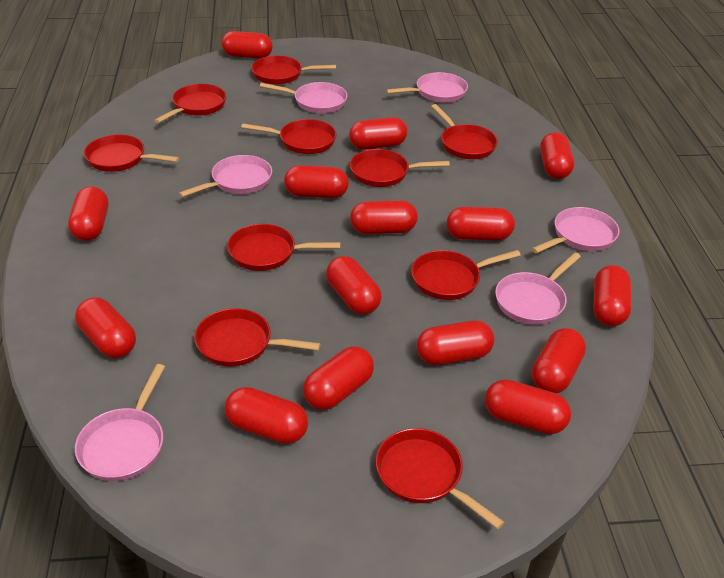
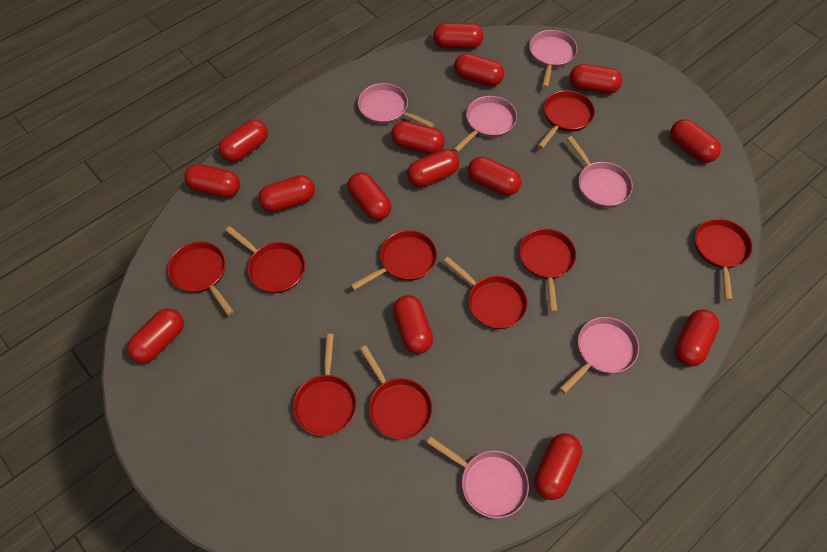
red pan: [84,134,179,172] [154,84,226,123] [194,308,321,366] [227,224,341,271] [241,119,336,154] [251,56,336,85] [350,149,450,187] [376,428,504,529] [411,250,521,300] [431,104,498,159] = 10 -> [167,241,234,315] [225,226,305,293] [293,334,357,436] [350,230,437,290] [360,345,432,439] [444,257,528,329] [519,228,576,313] [538,90,595,149] [695,218,752,301] = 9

